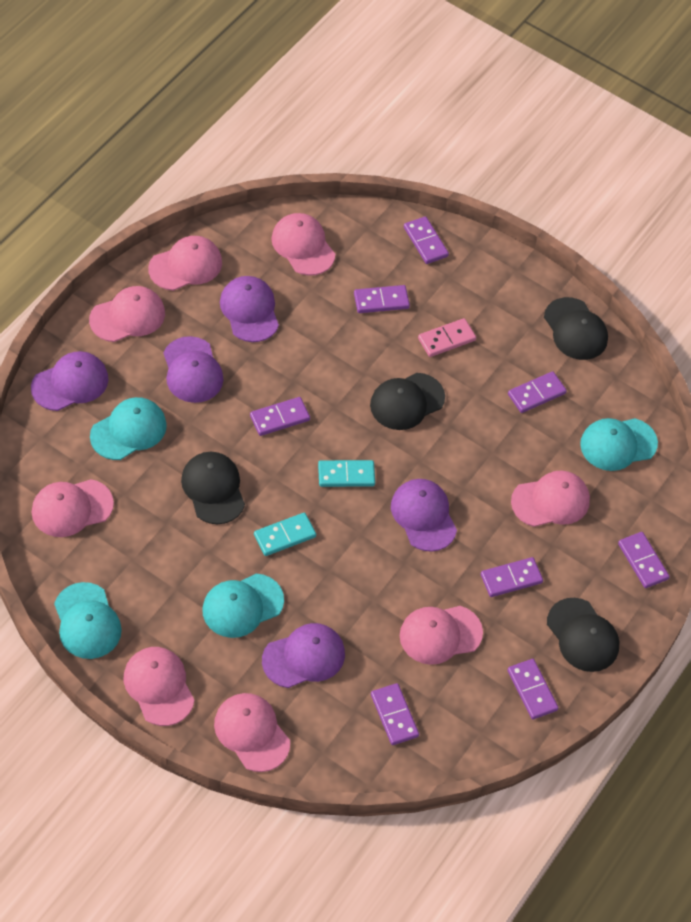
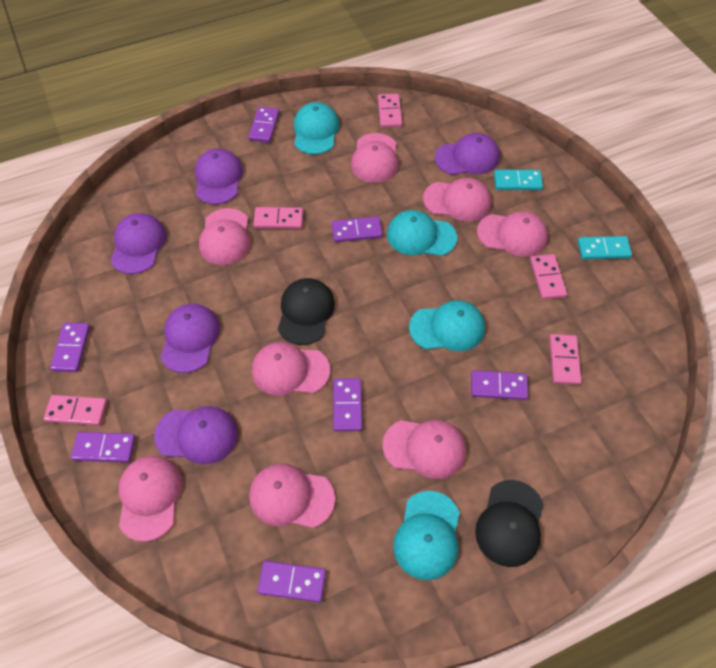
black cap: [181,452,245,524] [370,373,445,430] [544,297,608,360] [547,598,619,672] = 4 -> [278,278,335,345] [475,480,544,567] = 2
pink domino: [418,318,476,357] = 1 -> [44,395,107,426] [253,207,303,229] [378,94,402,128] [530,254,567,300] [549,334,582,385] = 5
purple domino: [250,397,310,436] [354,285,410,313] [371,683,419,745] [404,216,449,264] [481,557,543,597] [508,371,567,413] [508,659,558,720] [618,532,670,588] = 8 -> [50,323,90,372] [71,432,135,463] [249,107,279,143] [257,561,326,602] [331,216,383,242] [333,378,362,432] [471,370,528,400] = 7

